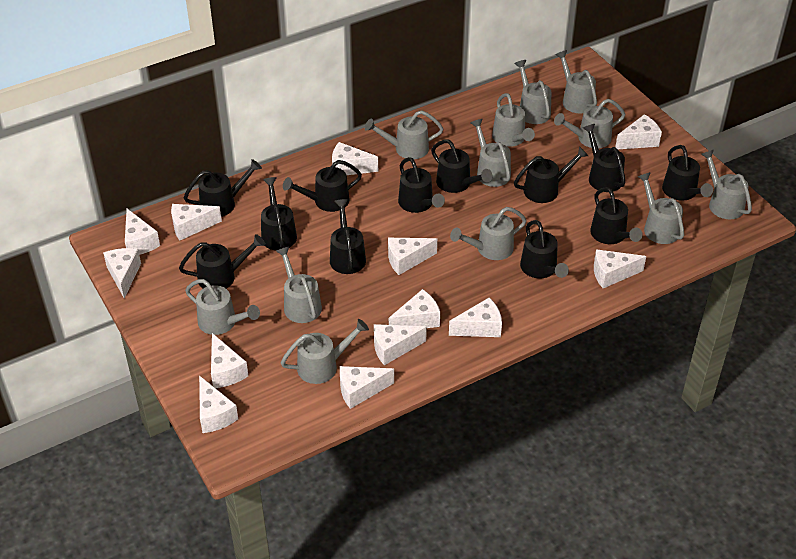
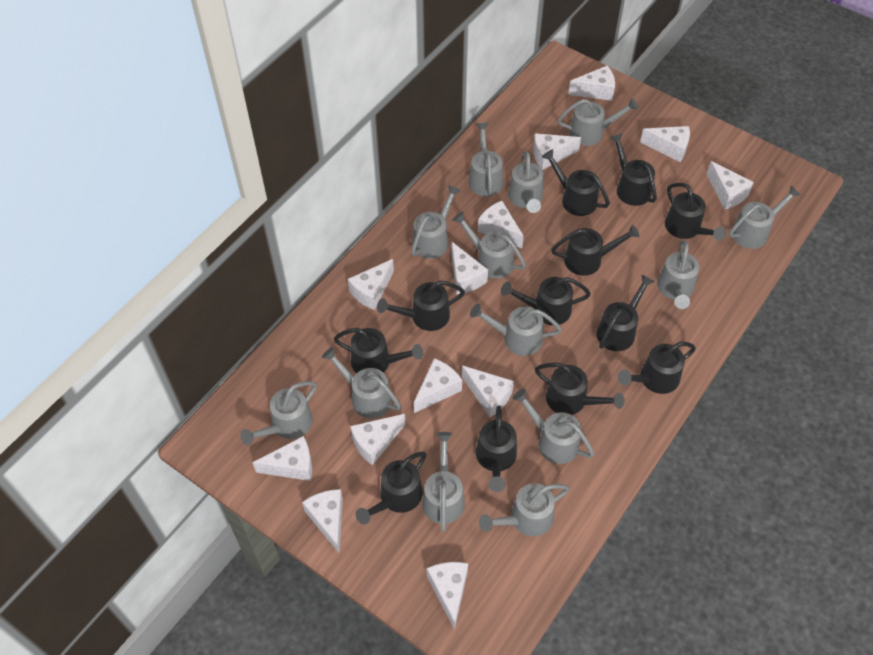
grey watering can: [185,279,260,335] [276,246,322,323] [281,319,369,384] [365,110,443,159] [450,207,526,260] [470,119,511,187] [492,93,535,147] [514,60,551,124] [554,99,625,148] [555,50,597,114] [637,172,684,244] [701,150,752,219] = 12 -> [240,381,317,445] [322,347,401,419] [411,185,461,259] [422,432,465,532] [452,212,526,279] [469,123,503,196] [470,304,562,356] [479,483,570,536] [508,151,544,213] [512,389,595,464] [557,98,639,146] [657,240,700,309] [729,186,801,249] = 13

